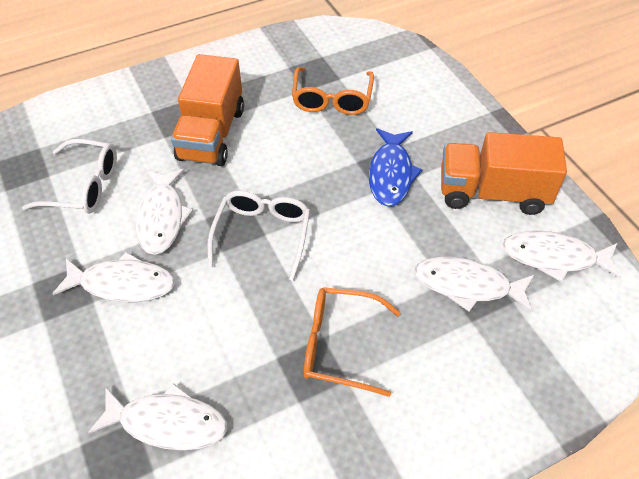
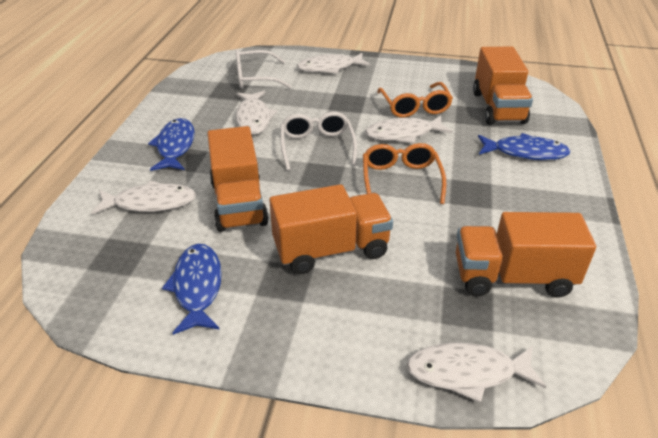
blue fish: [369,128,422,206] = 1 -> [148,118,195,171] [162,244,222,335] [478,133,570,160] = 3
orange truck: [171,54,244,166] [441,132,567,215] = 2 -> [207,126,269,232] [269,184,393,274] [456,212,596,298] [473,46,533,125] = 4

